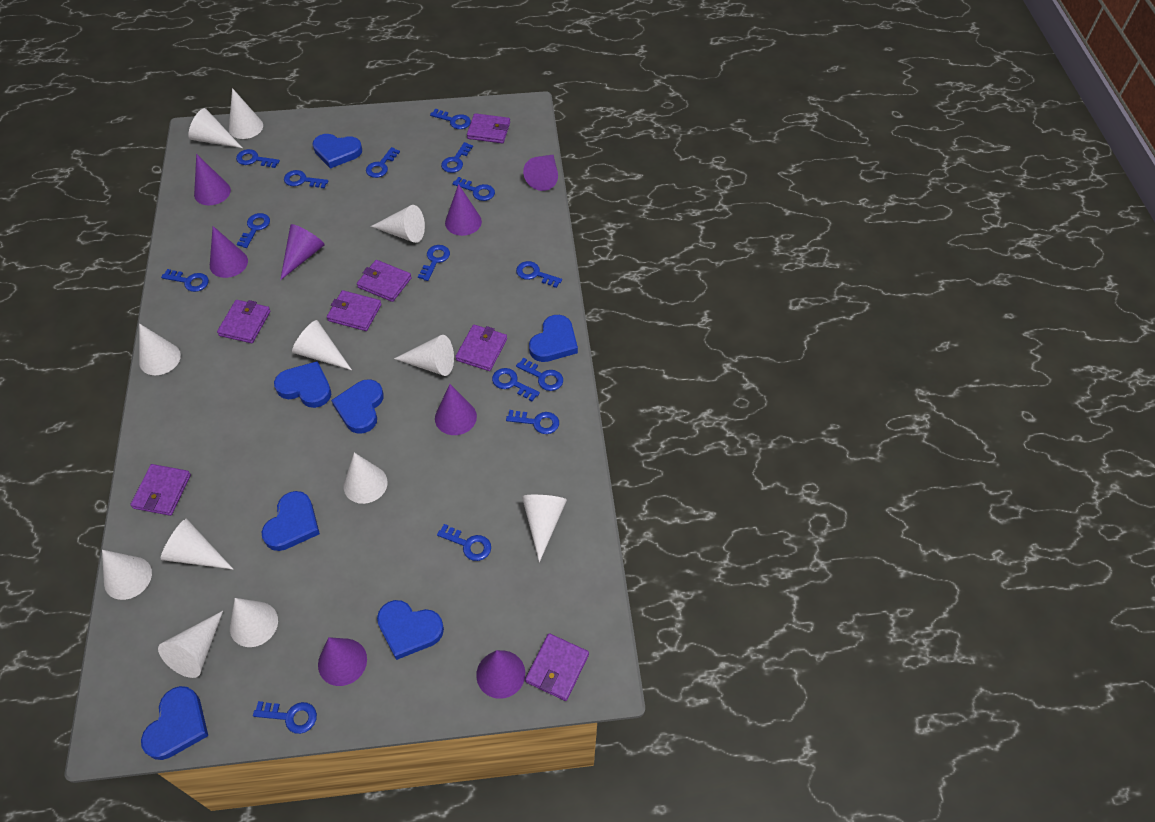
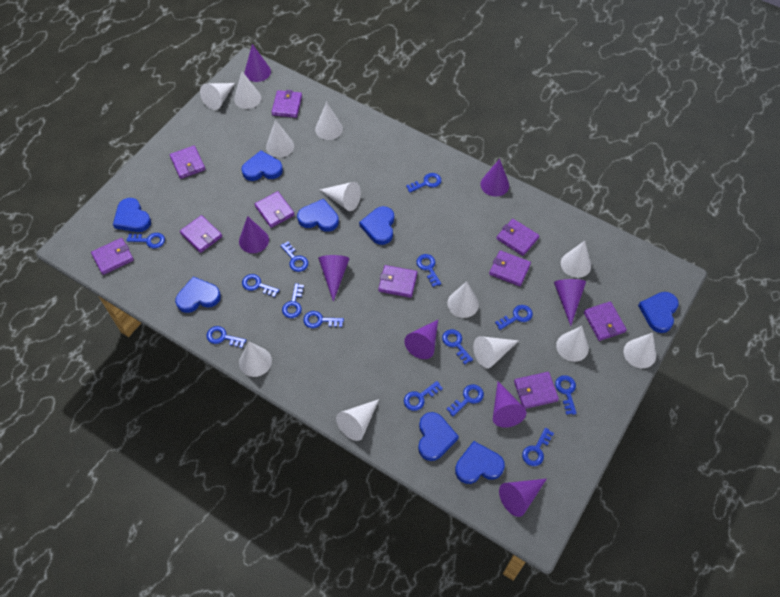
blue heart: [141,686,208,760] [262,491,320,551] [274,361,331,408] [312,134,362,169] [331,379,384,434] [377,600,444,660] [529,315,578,362] = 7 -> [113,198,151,232] [175,276,221,313] [241,151,283,181] [297,199,339,232] [359,206,394,245] [418,412,459,461] [455,441,505,484] [638,292,679,333] = 8
blue key: [161,269,209,292] [236,149,280,168] [237,213,270,248] [253,701,317,734] [284,170,328,188] [366,147,400,178] [418,245,450,281] [430,109,471,129] [437,524,491,561] [441,142,473,173] [452,177,495,201] [492,368,540,401] [506,410,559,434] [516,261,562,288] [516,358,563,391] = 15 -> [126,233,165,248] [206,326,246,348] [242,274,279,297] [280,242,308,272] [282,283,304,318] [303,311,344,328] [404,381,443,411] [406,173,441,193] [416,254,441,287] [442,329,473,364] [447,384,484,416] [495,305,533,330] [522,428,554,466] [555,375,577,415] = 14
purple wallet: [130,464,191,516] [217,300,271,343] [327,290,381,331] [357,260,412,302] [455,325,507,371] [467,113,510,143] [525,633,589,701] = 7 -> [91,238,134,275] [170,146,205,179] [180,215,222,253] [255,191,295,228] [272,90,302,118] [378,265,417,298] [489,250,531,286] [496,219,539,256] [514,372,559,409] [584,301,627,341] = 10

